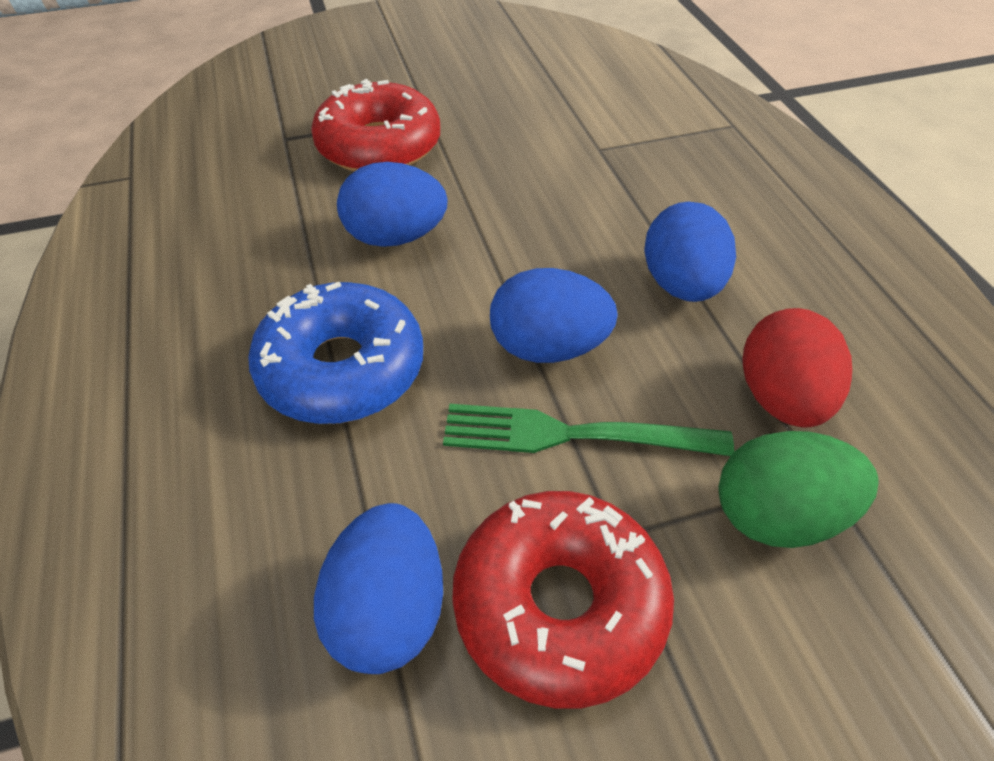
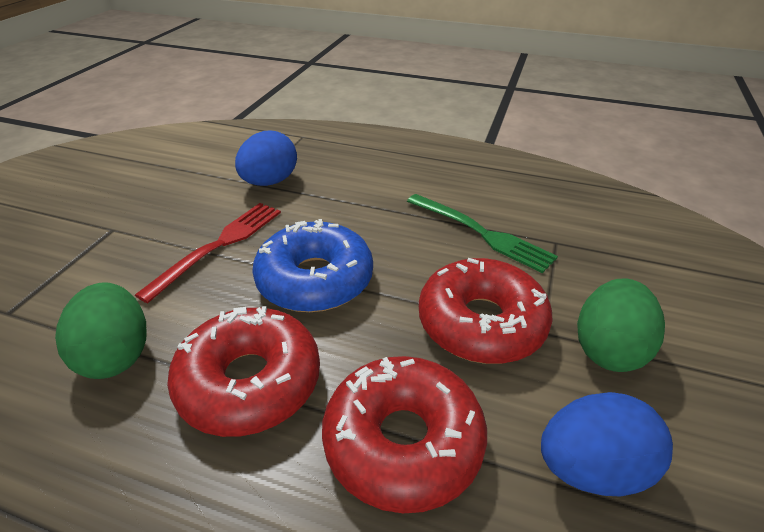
blue egg: [314,503,443,674] [337,162,448,247] [490,268,618,363] [644,202,736,302] = 4 -> [235,130,297,186] [541,392,673,497] = 2
green egg: [718,431,879,548] = 1 -> [55,282,146,379] [577,279,665,372] = 2
red donut: [311,79,440,172] [452,491,674,709] = 2 -> [167,306,320,437] [322,356,487,513] [419,258,553,364] = 3
red egg: [742,308,852,427] = 1 -> none = 0
red fork: none = 0 -> [135,203,281,303] = 1

